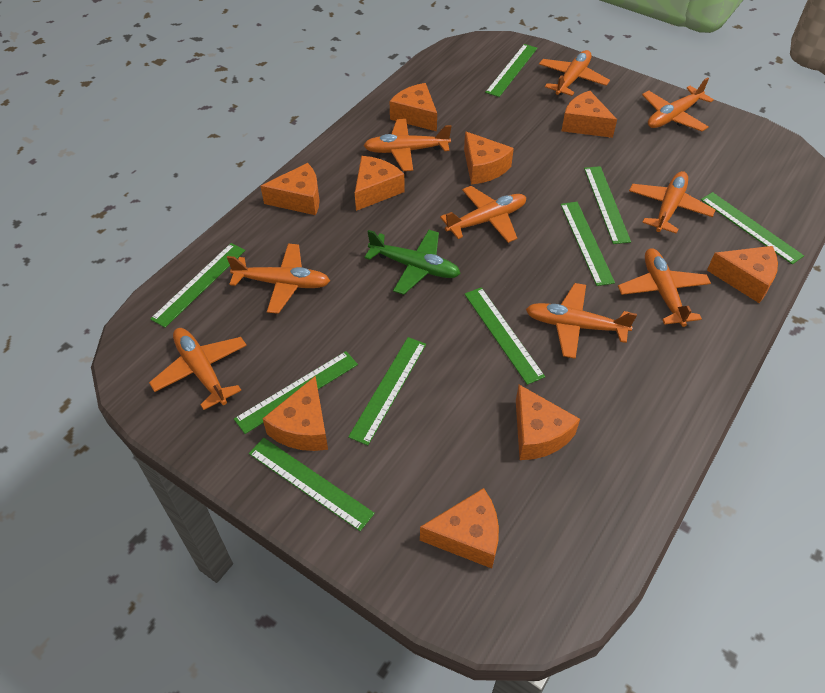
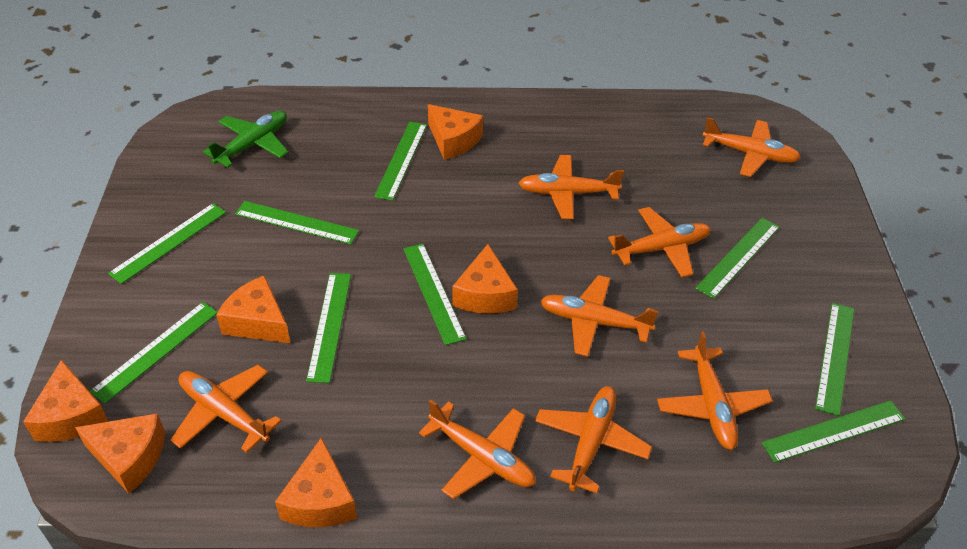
orange cheese: [261,163,320,215] [262,376,328,451] [355,156,405,211] [390,83,437,131] [420,488,499,569] [464,131,514,184] [516,385,580,460] [562,91,617,138] [707,246,778,303] = 9 -> [23,360,109,442] [75,413,165,493] [216,275,291,343] [275,437,357,527] [428,104,483,160] [452,244,518,314] = 6
orange plane: [149,328,247,410] [227,244,330,314] [363,119,451,171] [440,186,526,243] [526,283,637,359] [539,50,610,96] [618,249,711,327] [629,171,716,234] [642,77,714,131] = 9 -> [170,365,282,453] [419,399,536,499] [518,155,624,219] [535,386,652,493] [540,275,659,357] [608,207,711,278] [657,331,773,450] [702,117,801,177] = 8

